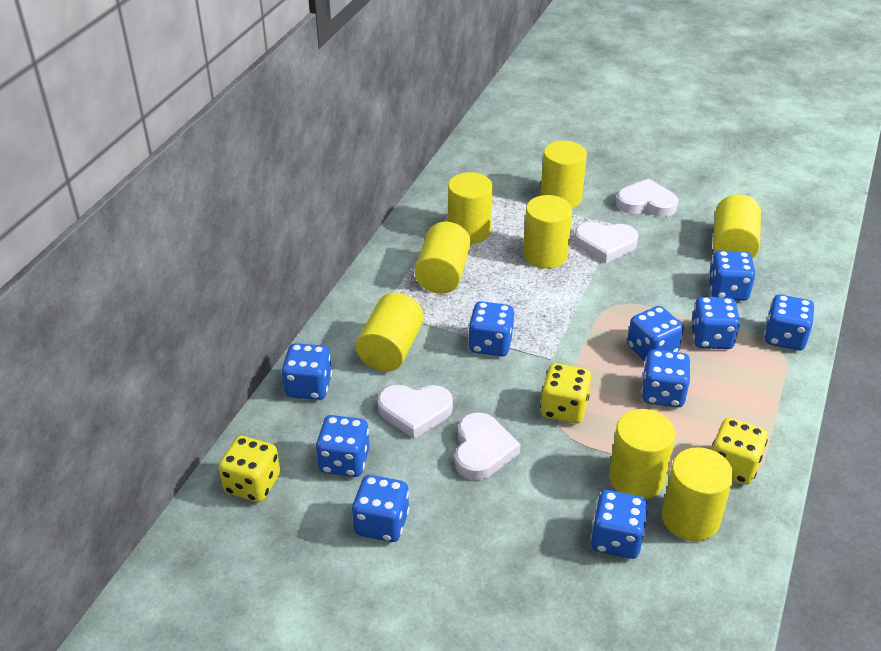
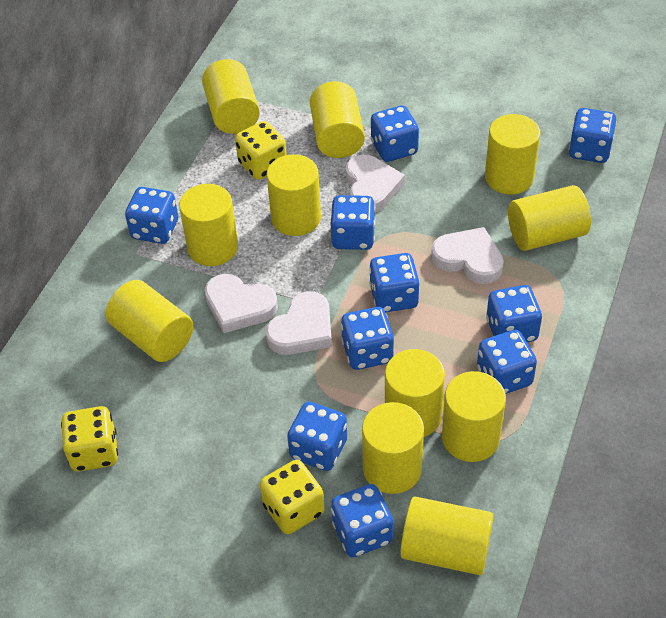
yellow cylinder: [356,293,424,371] [414,222,471,294] [448,172,493,244] [523,195,572,269] [540,141,587,208] [609,409,675,499] [662,447,734,541] [713,194,761,259] = 8 -> [106,280,193,362] [179,184,238,266] [202,59,260,134] [267,154,321,236] [310,81,365,158] [362,402,424,494] [385,349,445,437] [400,497,494,575] [442,371,506,462] [485,114,540,195] [508,185,591,251] = 11

